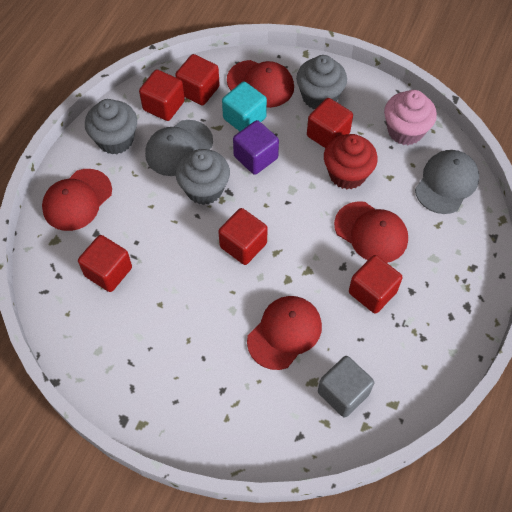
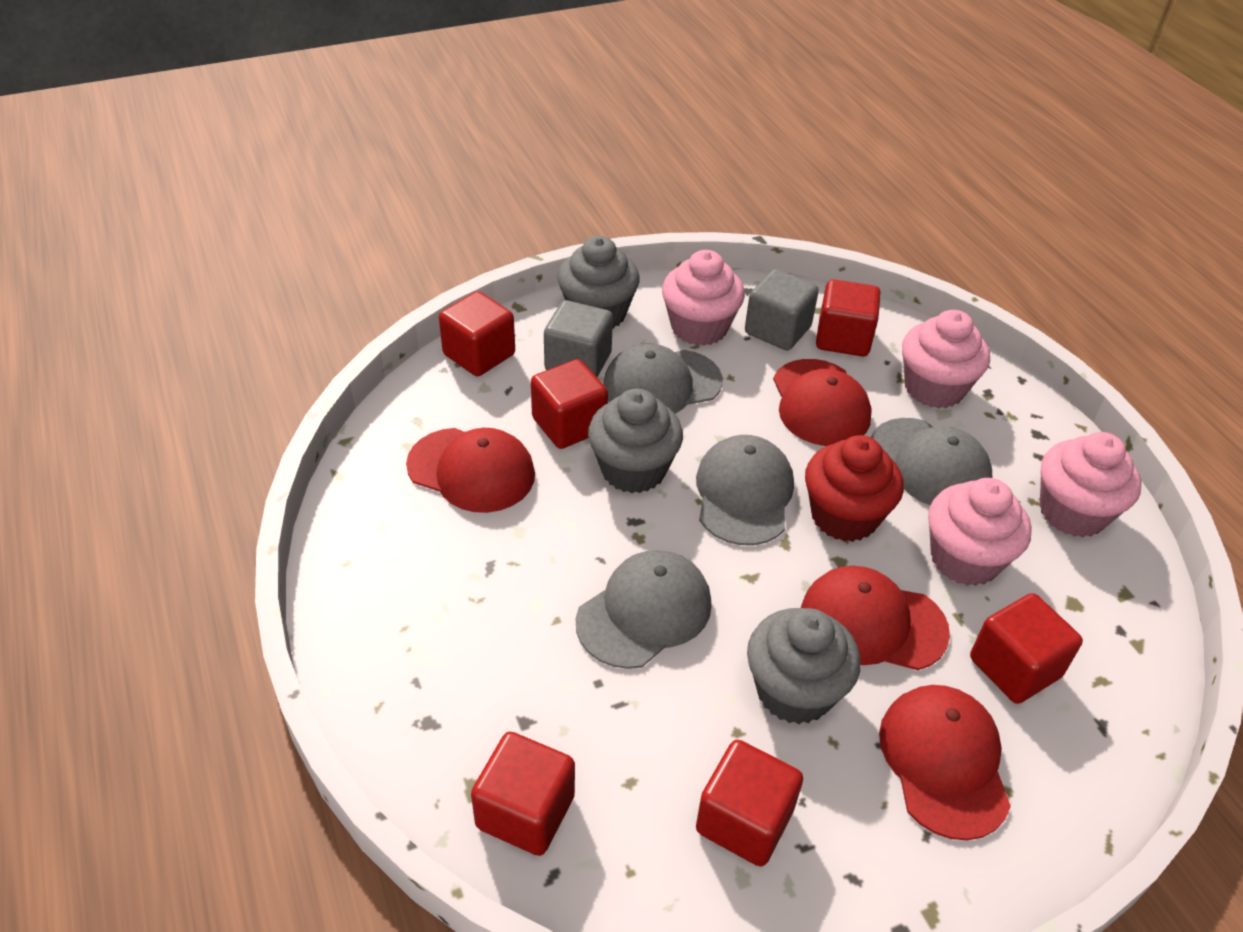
grey cap: [145,120,213,176] [415,150,479,214] = 2 -> [576,550,712,669] [603,343,722,414] [696,435,794,545] [871,418,992,505] = 4
grey cube: [318,356,374,418] = 1 -> [544,300,613,377] [745,269,819,350] = 2
pink cupcake: [384,90,437,145] = 1 -> [662,250,745,346] [902,310,990,408] [928,478,1032,586] [1040,432,1142,537] = 4
purple cube: [233,120,279,175] = 1 -> none = 0
turquoise cube: [222,82,267,131] = 1 -> none = 0

